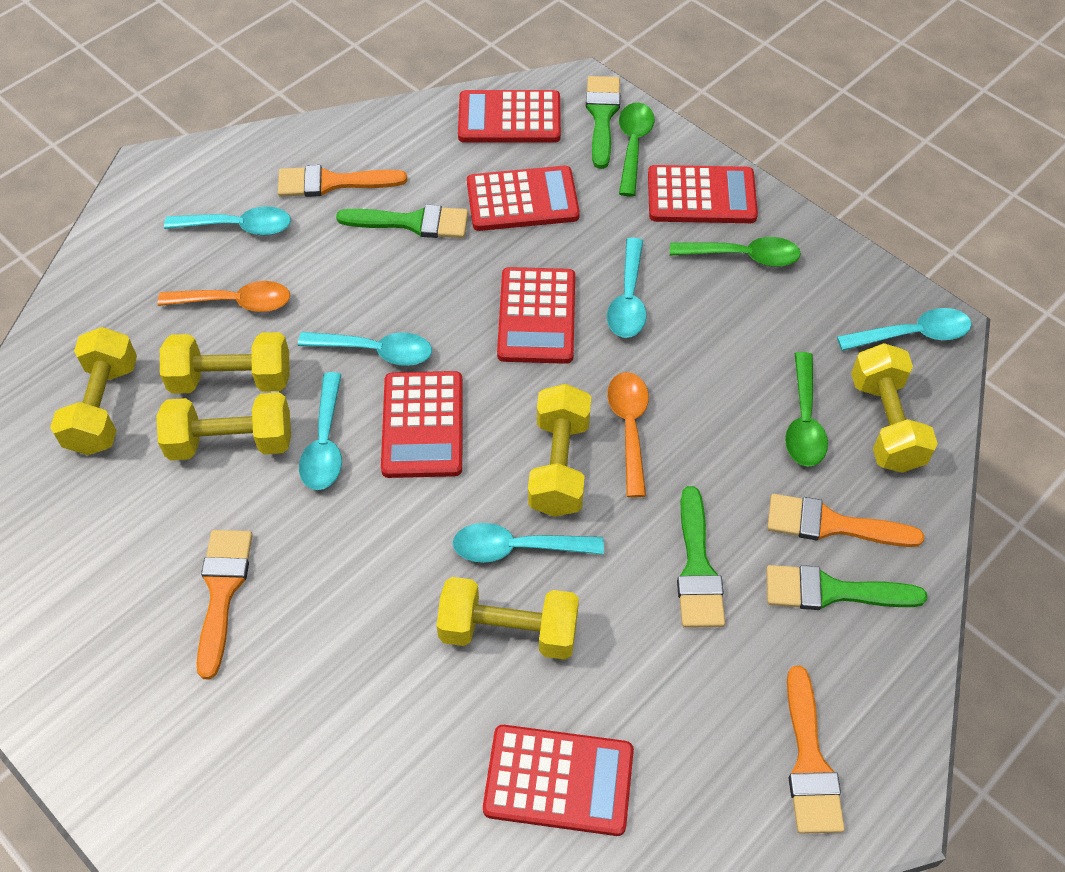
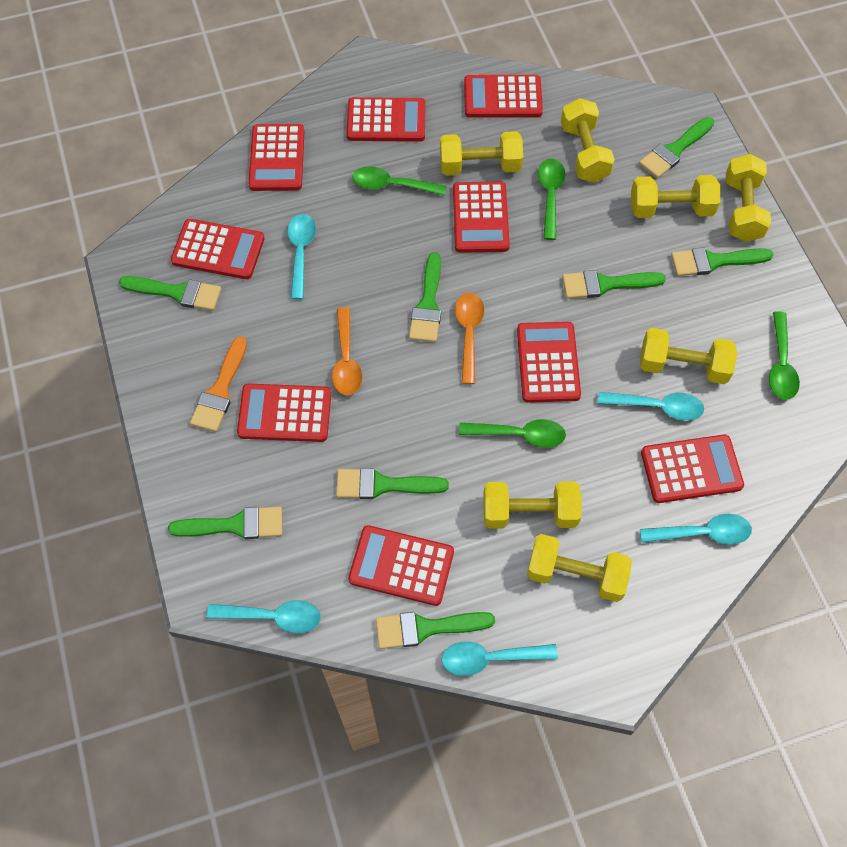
green brush: [336,205,468,238] [586,76,620,169] [677,486,725,628] [766,565,927,610] = 4 -> [119,276,222,311] [168,507,283,539] [336,468,449,499] [376,612,495,649] [409,252,441,342] [562,270,666,299] [639,117,714,178] [671,247,773,276] = 8
green spoon: [619,103,654,197] [670,237,801,267] [785,352,828,467] = 3 -> [352,166,447,196] [459,419,566,448] [538,159,565,240] [769,311,800,400] = 4
orange brush: [197,530,253,679] [278,165,407,197] [767,494,924,547] [787,666,845,834] = 4 -> [190,336,247,432] = 1
red calculator: [381,371,463,478] [458,90,561,143] [467,166,580,231] [483,725,634,836] [497,267,575,364] [648,165,758,223] = 6 -> [171,219,264,279] [237,384,331,442] [248,124,304,191] [346,97,425,142] [348,525,454,606] [453,182,510,253] [464,75,543,118] [517,322,581,403] [641,434,744,503] = 9
turquoise spoon: [164,206,291,236] [298,332,432,366] [299,372,342,490] [453,523,604,563] [607,238,647,338] [837,308,971,351] = 6 -> [207,600,321,633] [287,214,316,300] [441,642,558,676] [598,392,704,421] [640,514,752,545] = 5
yellow dumbbell: [50,327,137,455] [156,392,291,460] [160,332,290,394] [437,577,579,660] [528,384,591,517] [851,343,938,473] = 6 -> [440,131,523,176] [483,481,582,529] [527,534,632,602] [561,98,615,183] [631,175,720,218] [640,328,737,384] [726,154,771,242] = 7

